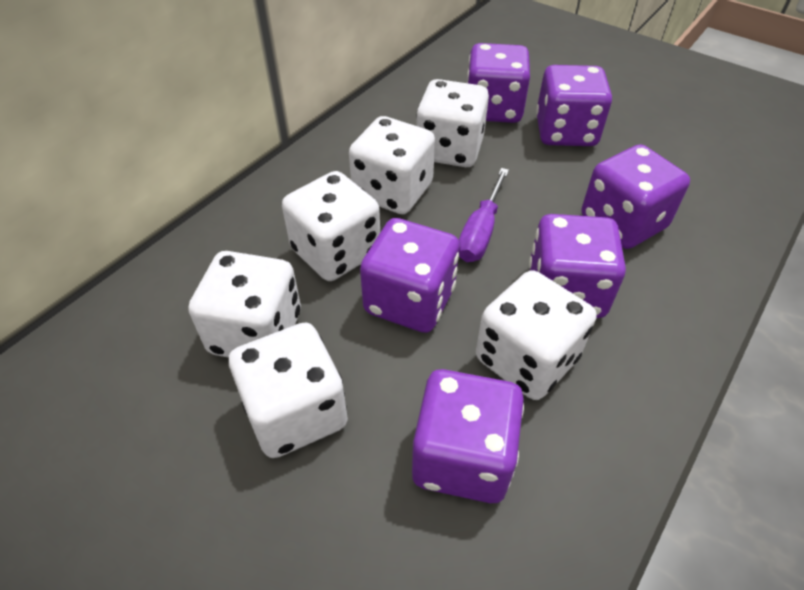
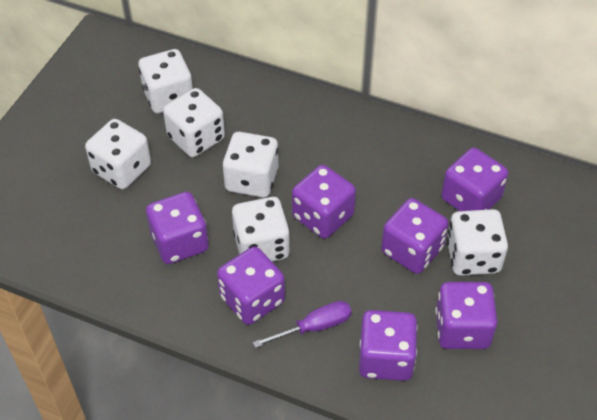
purple dice: [360,218,460,333] [412,369,524,503] [467,43,530,123] [529,214,626,318] [536,65,612,146] [581,144,690,249] = 6 -> [146,192,209,264] [217,246,285,325] [292,165,356,239] [359,310,418,381] [381,198,449,274] [435,282,497,349] [441,148,508,211] = 7

